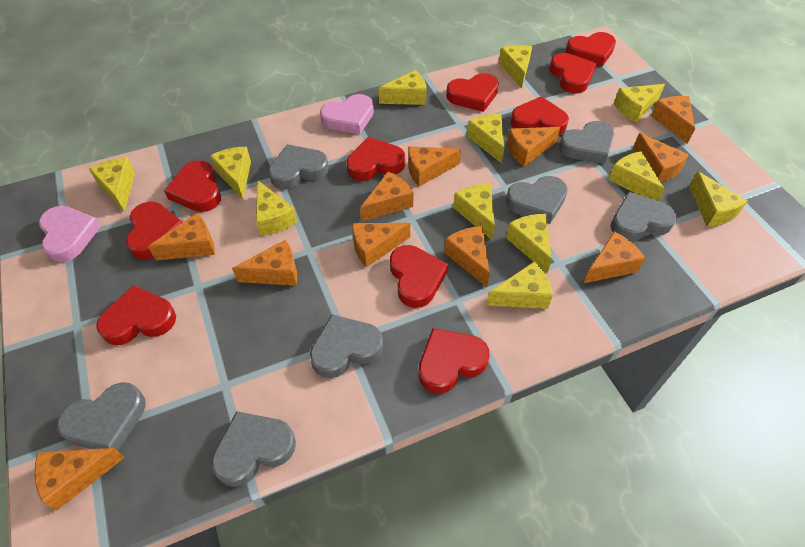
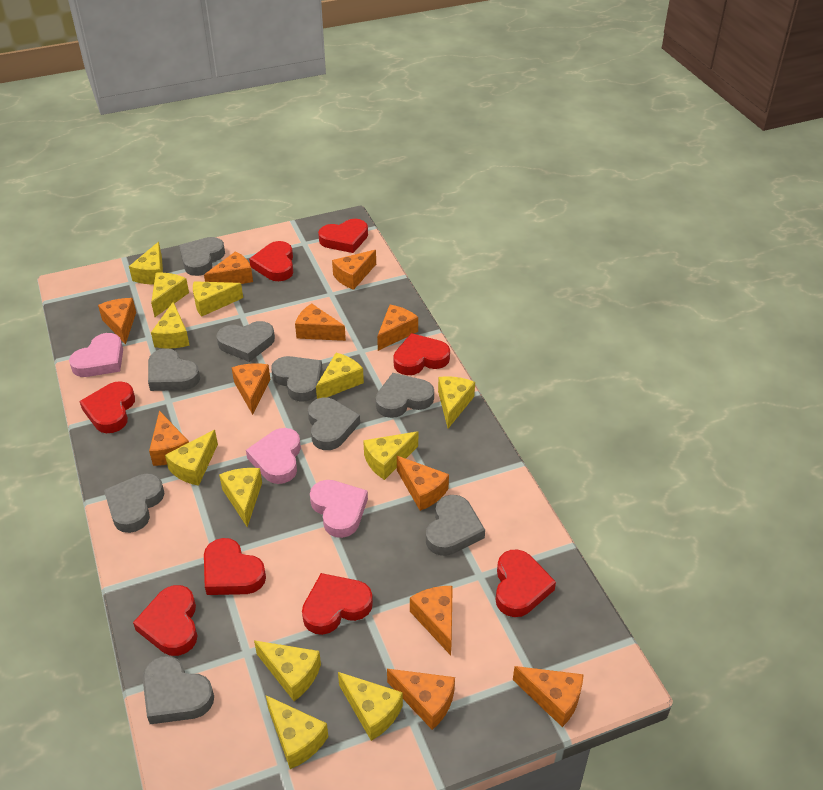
grey heart: [57,382,146,451] [211,411,296,487] [269,144,329,189] [310,314,383,378] [506,176,568,224] [559,121,614,164] [610,192,677,241] = 7 -> [104,473,164,533] [143,656,214,724] [148,348,200,391] [179,237,225,276] [216,321,275,362] [271,356,322,402] [308,398,360,450] [376,373,434,418] [426,495,485,556] = 9
pink heart: [39,206,101,262] [320,94,374,134] = 2 -> [69,333,123,377] [246,428,301,484] [310,480,368,538] = 3
red heart: [96,285,176,345] [126,202,182,259] [164,160,221,212] [347,137,405,181] [390,245,448,308] [418,328,489,394] [446,73,499,112] [510,96,569,135] [549,53,597,94] [566,32,616,67] = 10 -> [80,381,135,433] [133,585,198,656] [204,538,266,595] [249,241,293,281] [302,573,373,635] [318,219,368,253] [394,333,450,375] [495,549,556,617] = 8

